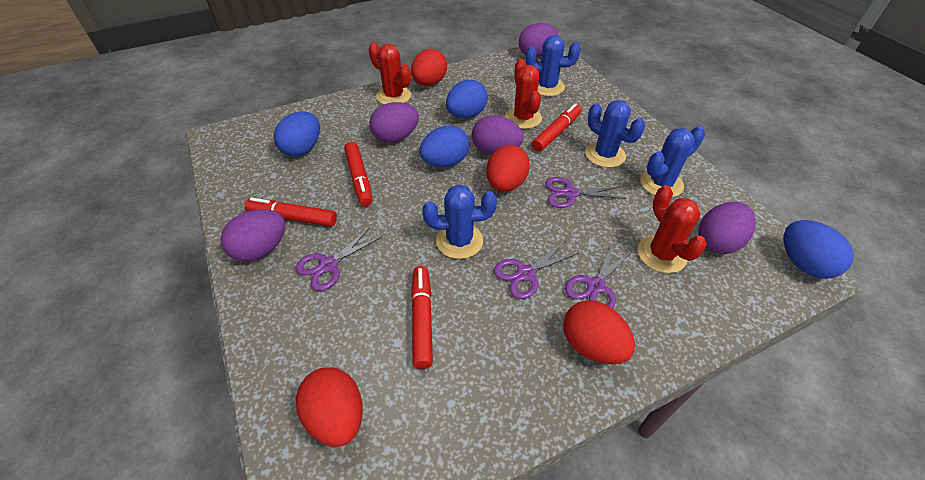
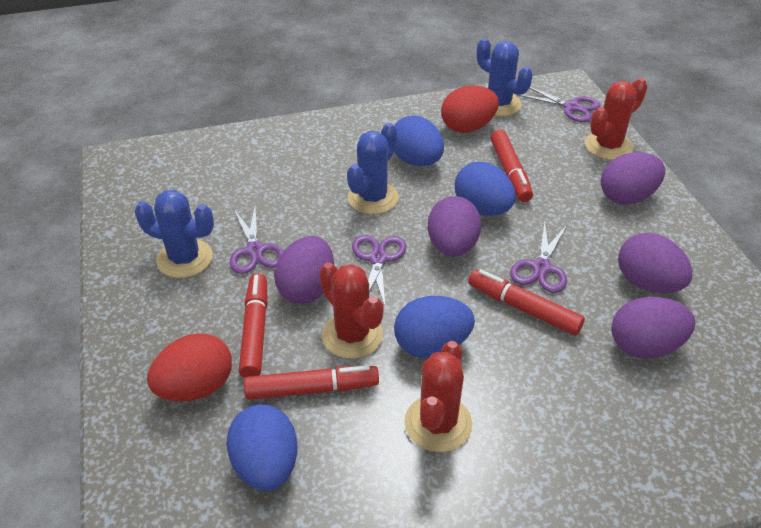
blue cactus: [422,185,497,259] [525,35,581,96] [585,100,645,168] [640,126,705,198] = 4 -> [135,190,214,278] [347,123,399,214] [477,38,533,116] = 3
red egg: [296,367,363,447] [411,49,447,86] [486,145,530,192] [563,300,635,364] = 4 -> [147,333,232,401] [441,85,499,133] = 2

